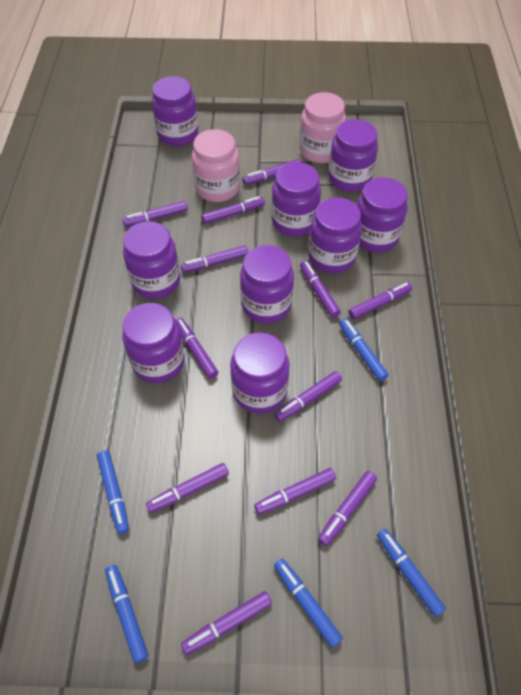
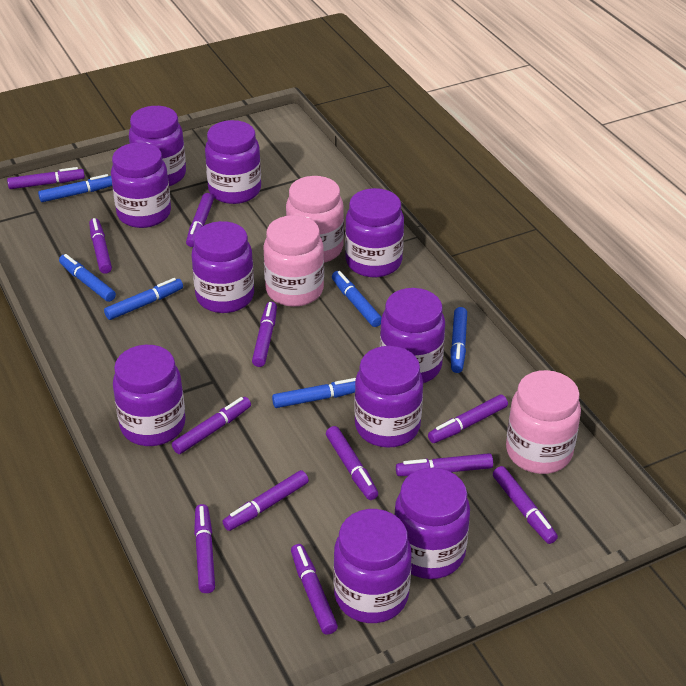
blue marker: [97,451,129,534] [105,565,148,664] [274,559,343,648] [339,318,389,381] [377,529,446,617] = 5 -> [38,174,112,202] [59,254,116,302] [104,278,183,320] [272,378,356,408] [332,271,381,327] [450,307,467,373] = 6
pink jar: [192,129,240,202] [300,92,346,163] = 2 -> [264,215,324,307] [286,176,344,263] [506,370,581,474] = 3
purple jar: [122,303,185,383] [123,221,180,299] [152,76,198,146] [230,332,289,414] [240,245,294,323] [272,162,321,237] [308,197,362,274] [328,119,378,192] [357,177,408,253] = 9 -> [111,142,171,228] [113,345,186,446] [129,106,186,186] [192,221,254,313] [205,120,261,204] [334,509,412,623] [345,188,404,277] [354,346,423,448] [380,288,445,383] [395,468,470,579] = 10

